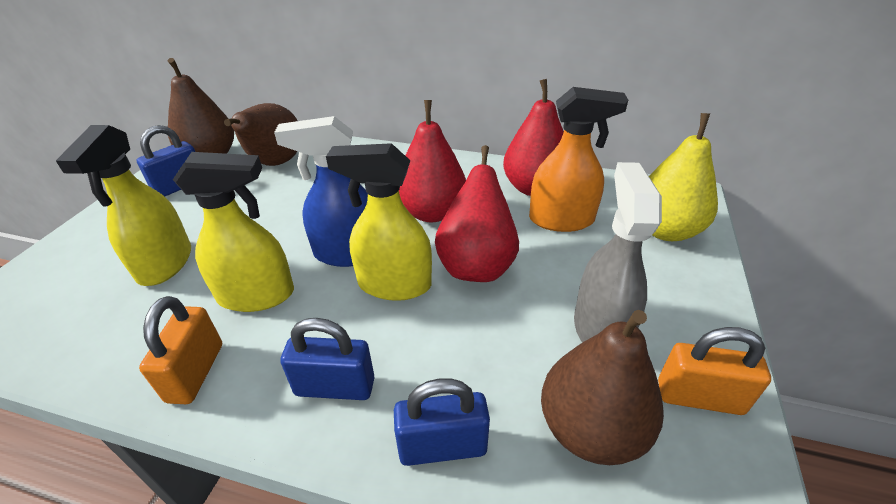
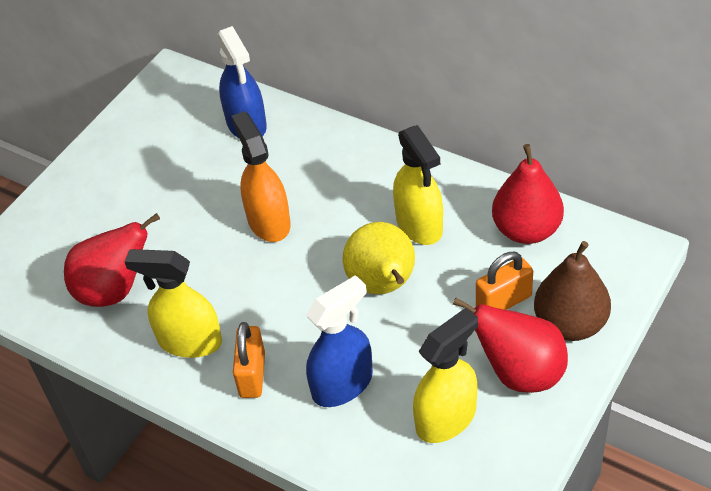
blue padlock: [136,125,195,197] [280,318,375,400] [394,378,490,466] = 3 -> none = 0
blue spray bottle: [274,116,368,267] = 1 -> [217,26,267,139] [306,275,373,407] = 2
brown pear: [168,58,234,154] [224,103,297,166] [541,310,664,465] = 3 -> [534,241,611,341] = 1
grey spray bottle: [574,162,662,342] = 1 -> none = 0

